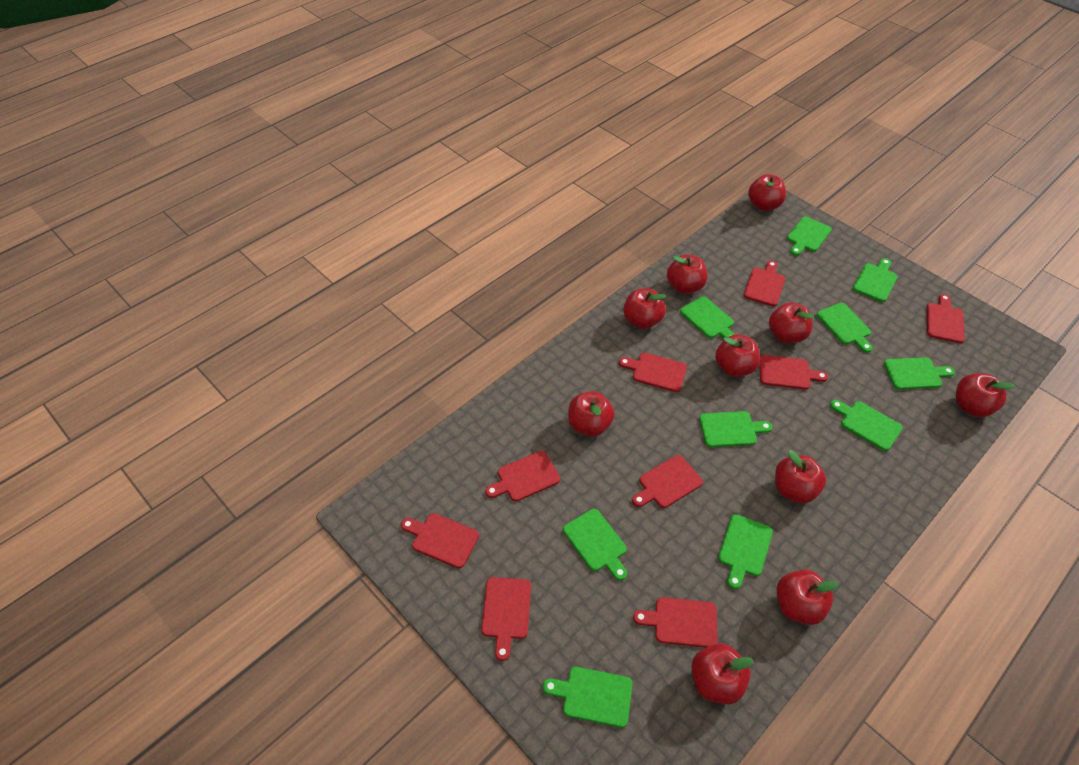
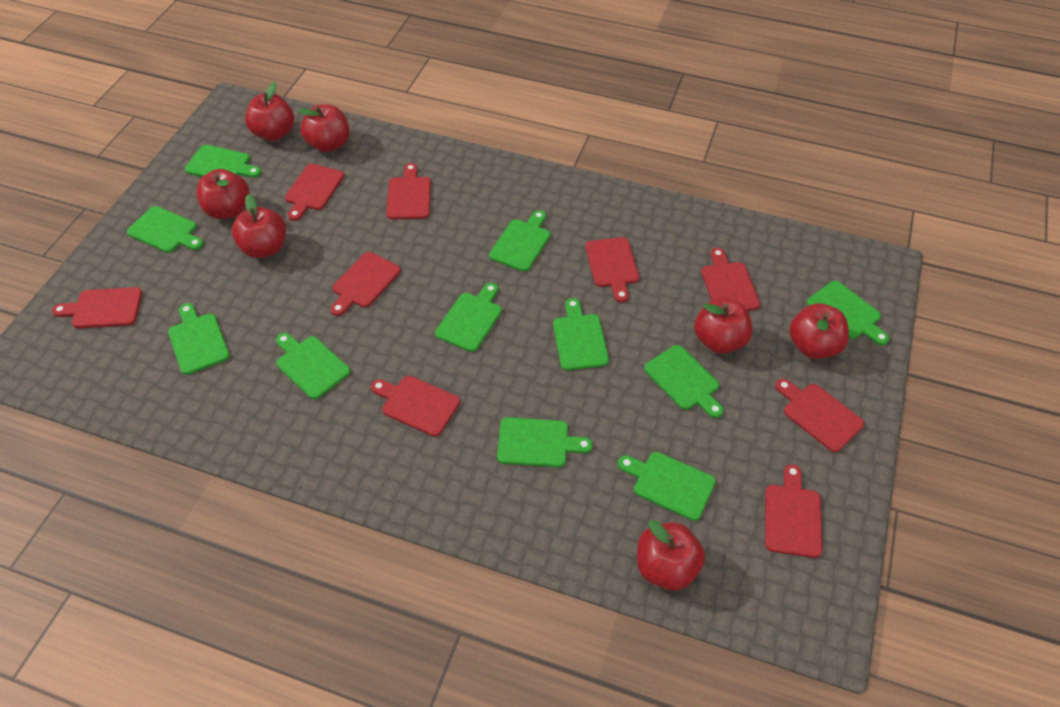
green cutting board: [543,667,632,728] [563,509,627,581] [680,296,735,338] [699,411,772,447] [718,514,773,589] [787,217,832,256] [817,303,873,353] [830,400,903,451] [853,258,898,302] [884,357,955,390] = 10 -> [127,206,204,253] [168,303,230,375] [185,145,261,178] [276,333,350,399] [435,283,502,352] [489,210,550,272] [497,417,593,467] [553,298,609,370] [618,452,716,521] [644,345,724,418] [807,281,889,345] = 11
red apple: [568,391,615,437] [623,288,666,329] [667,254,707,294] [691,643,754,705] [715,334,760,377] [748,174,786,211] [769,302,814,343] [775,450,826,503] [777,569,839,625] [956,373,1015,417] = 10 -> [196,169,250,219] [232,194,286,258] [245,82,294,141] [298,104,350,152] [637,520,705,591] [694,298,753,354] [789,303,849,359] = 7

